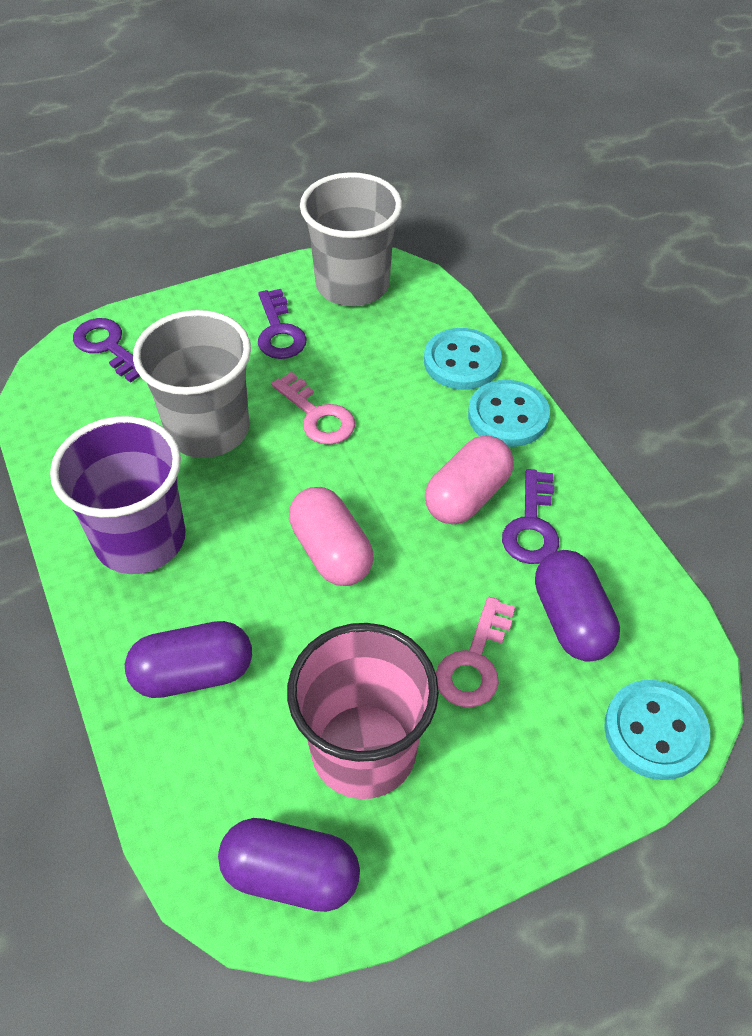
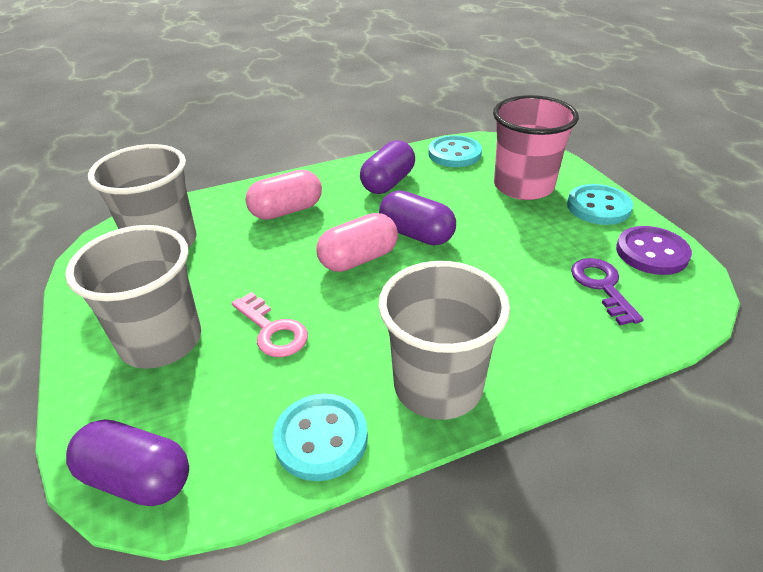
grey cup: [133,310,251,458] [300,172,402,306] = 2 -> [65,225,201,369] [88,144,197,248] [378,261,510,420] = 3
pink key: [271,372,355,445] [436,597,515,708] = 2 -> [232,292,308,357] = 1
purple button: none = 0 -> [616,226,692,275] = 1
purple cup: [50,416,186,574] = 1 -> none = 0
purple key: [73,318,140,383] [258,289,307,359] [502,469,559,564] = 3 -> [571,258,644,325] = 1

